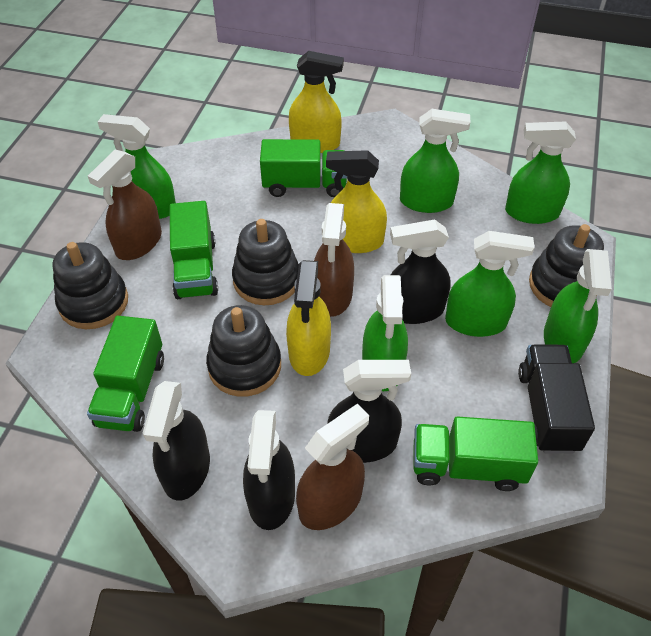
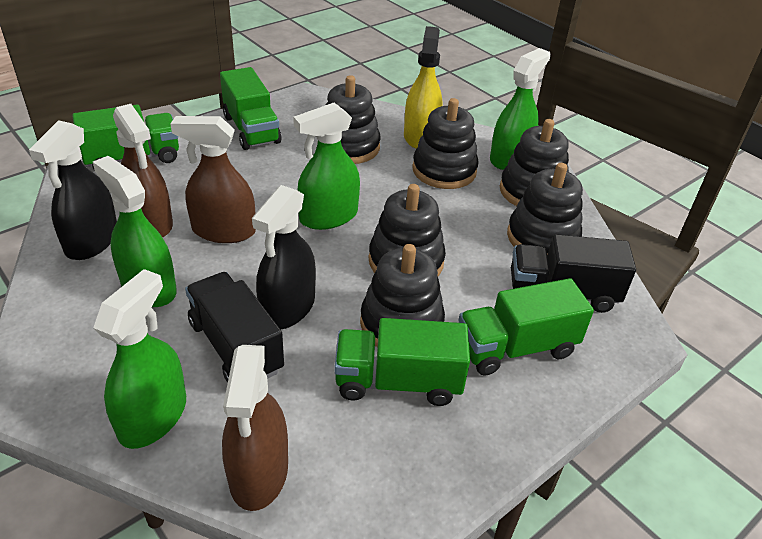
black spray bottle: [143,381,210,501] [243,410,295,530] [327,360,411,463] [390,220,451,324] = 4 -> [29,120,117,260] [252,185,316,330] = 2
black stacking toy: [52,242,128,329] [206,305,281,397] [232,219,299,305] [529,224,604,307] = 4 -> [326,75,380,164] [360,244,445,347] [368,184,446,277] [412,98,479,189] [500,119,569,206] [507,163,583,254] = 6
black truck: [518,344,595,453] = 1 -> [185,272,284,382] [511,234,636,313] = 2
green spray bottle: [98,114,176,219] [362,275,408,391] [400,109,471,213] [445,231,534,337] [505,122,576,224] [544,249,612,363] = 6 -> [93,156,177,307] [93,269,186,449] [293,103,360,230] [490,48,551,170] = 4
yellow spray bottle: [286,260,331,376] [289,51,344,153] [326,150,387,253] = 3 -> [404,26,442,149] = 1

